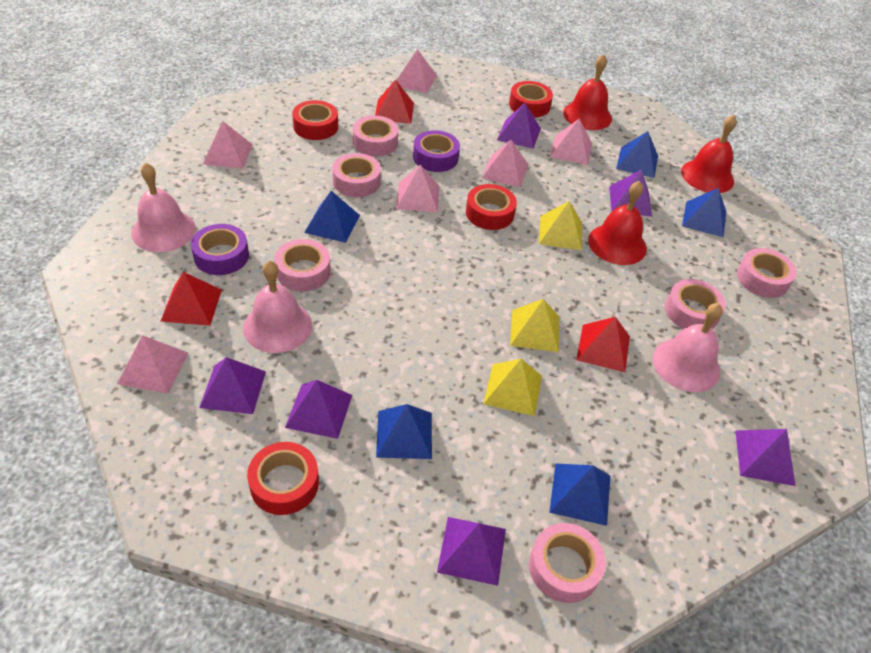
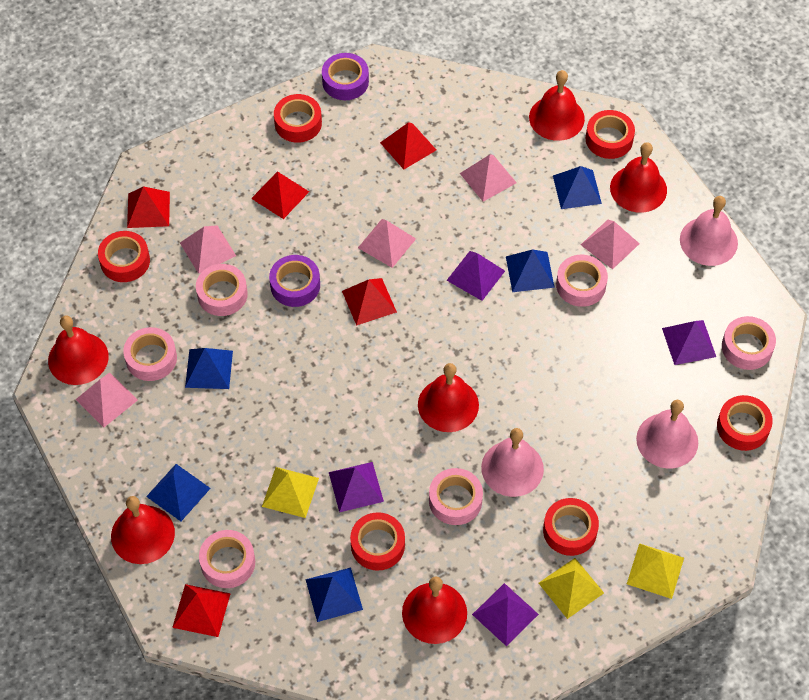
pink pyramid: [117,335,189,393] [203,121,253,169] [396,49,437,93] [396,165,439,212] [482,140,528,188] [550,119,592,165] = 6 -> [75,373,138,428] [180,225,236,274] [358,219,416,268] [460,154,517,202] [581,220,640,270] = 5
purple pyramid: [199,357,266,414] [285,380,352,439] [437,517,506,586] [497,103,541,149] [609,170,652,217] [736,429,796,486] = 6 -> [329,462,384,512] [446,251,505,301] [472,583,539,646] [662,320,716,365] = 4
red bell: [563,54,612,130] [588,181,647,265] [681,115,737,193] = 3 -> [48,316,109,385] [111,496,175,564] [402,576,467,644] [418,363,479,432] [529,70,585,141] [610,142,667,213] = 6
red pyramid: [161,272,222,326] [375,79,414,124] [576,317,630,372] = 3 -> [127,186,170,228] [172,584,231,637] [251,171,309,219] [342,278,397,326] [380,122,436,169] = 5
red tape: [247,442,319,515] [292,100,338,140] [466,184,517,230] [509,81,553,118] = 4 -> [98,231,150,282] [274,94,322,143] [350,512,405,571] [543,498,599,556] [586,110,635,159] [717,395,773,451] = 6

